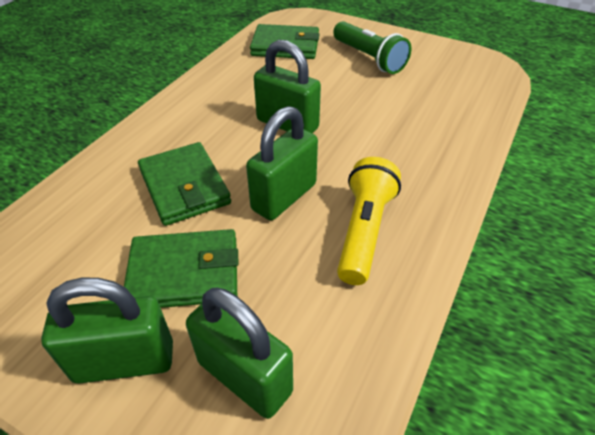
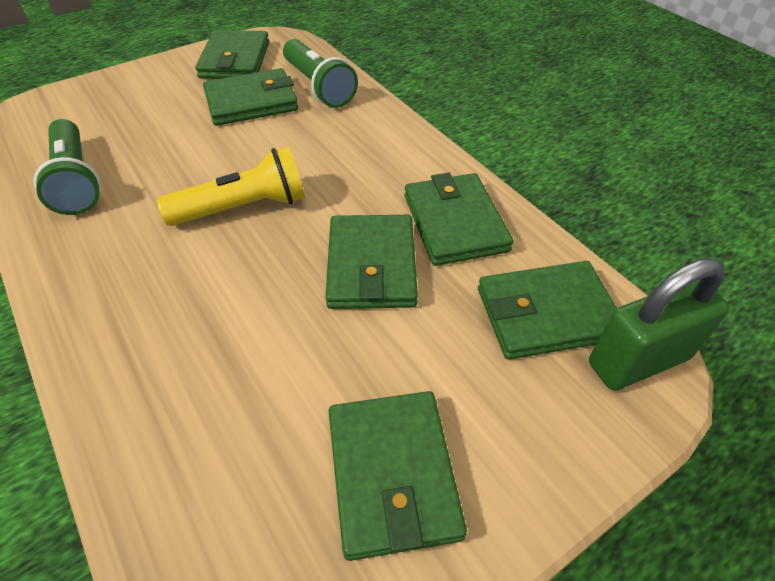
green flashlight: [333,21,411,74] = 1 -> [34,119,101,215] [283,39,358,108] = 2
green padlock: [41,278,173,384] [186,288,293,419] [246,106,318,220] [254,40,321,134] = 4 -> [589,258,730,391] = 1
green wallet: [124,229,238,308] [138,142,231,226] [250,24,320,59] = 3 -> [195,30,269,79] [203,68,298,126] [325,215,418,309] [329,391,467,561] [405,173,514,266] [478,261,617,360] = 6

